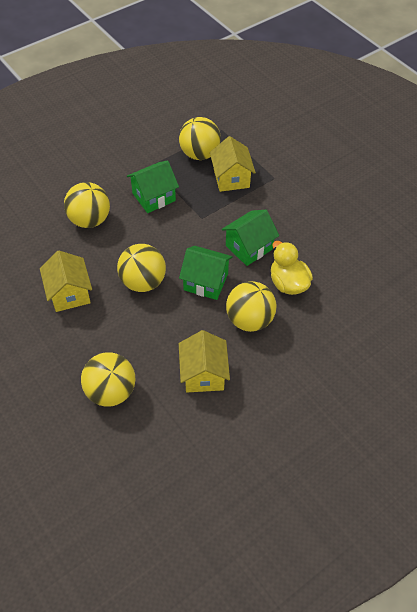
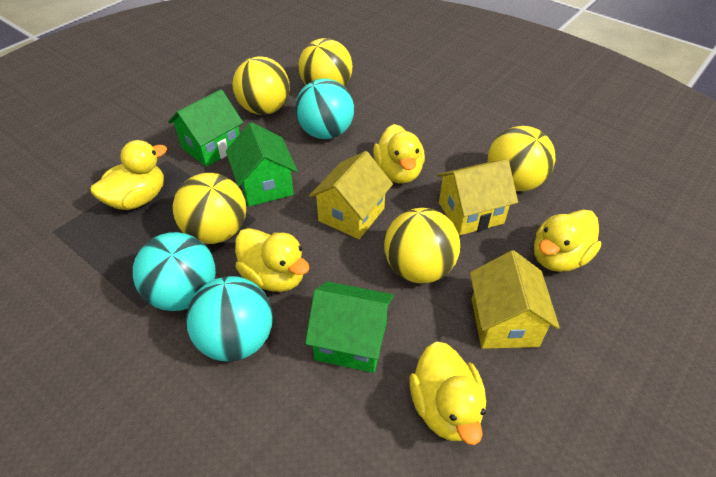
turquoise ball: none = 0 -> [133,232,216,311] [186,276,273,362] [295,78,354,139] = 3
yellow duck: [271,241,313,295] = 1 -> [90,140,167,210] [235,228,309,292] [373,124,425,184] [409,342,486,445] [534,209,601,272] = 5

